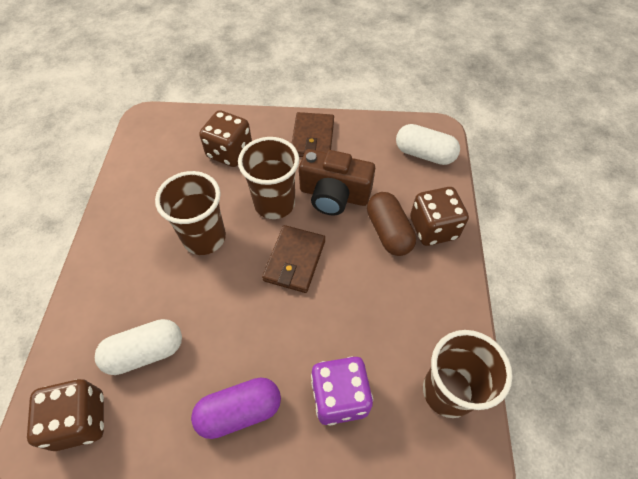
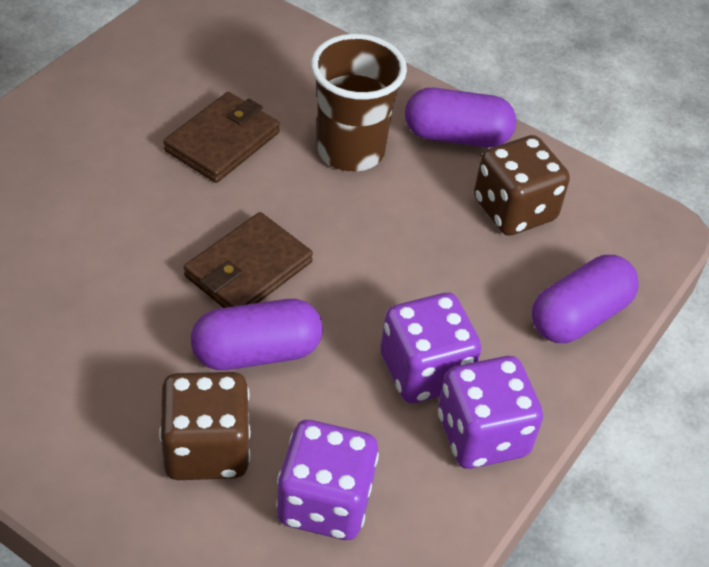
brown camera: [299,149,375,215] = 1 -> none = 0
brown capsule: [367,192,416,256] = 1 -> none = 0
brown cup: [155,171,226,255] [238,137,299,219] [423,330,513,418] = 3 -> [311,34,407,171] = 1
brown dice: [27,379,104,451] [199,110,252,167] [410,187,469,246] = 3 -> [159,372,251,480] [474,135,570,236] = 2
purple capsule: [191,377,281,439] = 1 -> [191,299,323,370] [405,88,516,147] [532,255,639,343] = 3
purple dice: [311,357,373,426] = 1 -> [276,420,379,540] [381,293,481,403] [438,356,543,469] = 3
white capsule: [95,319,182,375] [396,124,460,165] = 2 -> none = 0

